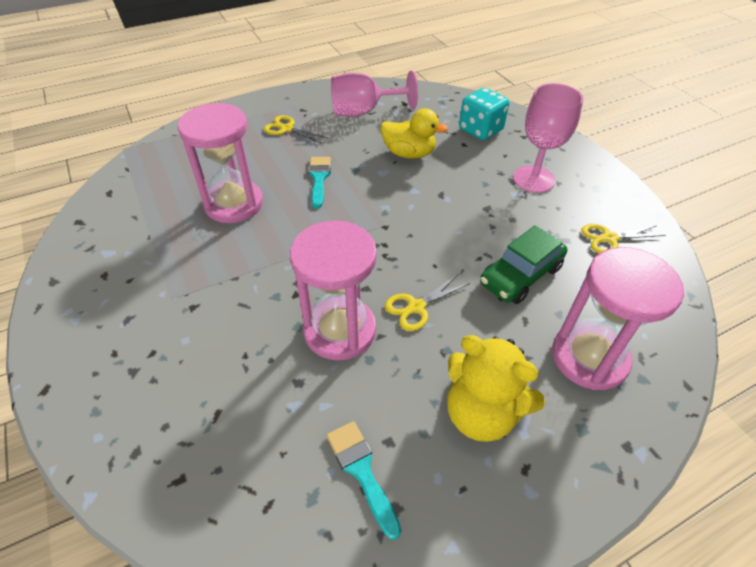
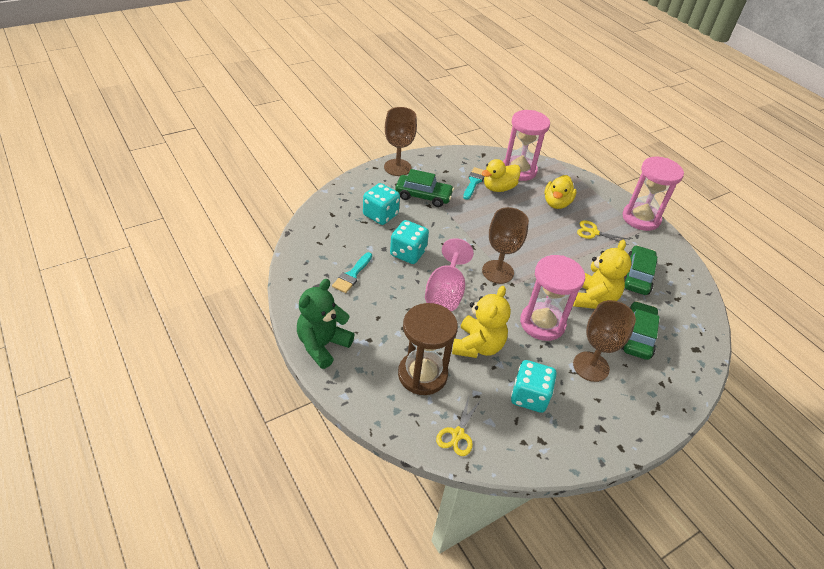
brown goblet: none = 0 -> [384,107,417,176] [482,207,529,284] [573,300,636,382] = 3
brown hourglass: none = 0 -> [398,303,458,395] = 1
green car: [480,225,567,304] = 1 -> [395,169,454,207] [621,301,660,360] [624,245,657,295] = 3
green teddy bear: none = 0 -> [297,279,355,369] = 1
pink goblet: [331,71,418,117] [513,83,583,193] = 2 -> [425,238,474,311] = 1
turquoise dice: [459,88,509,140] = 1 -> [363,183,400,225] [390,220,429,264] [511,360,557,413] = 3
yellow duck: [381,108,448,159] = 1 -> [482,159,521,192] [545,175,577,209] = 2
yellow scissors: [264,115,328,143] [385,274,470,331] [581,224,665,253] = 3 -> [436,397,481,456] [577,220,630,245] = 2
yellow teddy bear: [447,335,545,442] = 1 -> [452,286,511,358] [573,240,631,309] = 2

